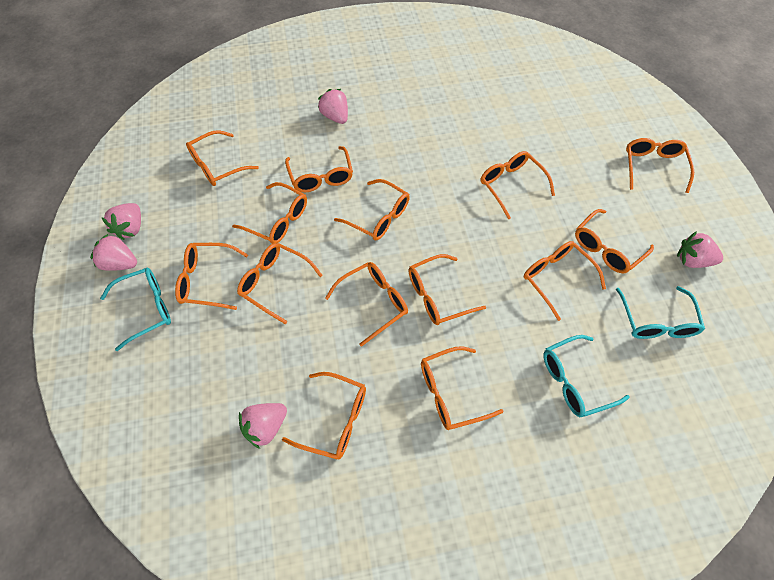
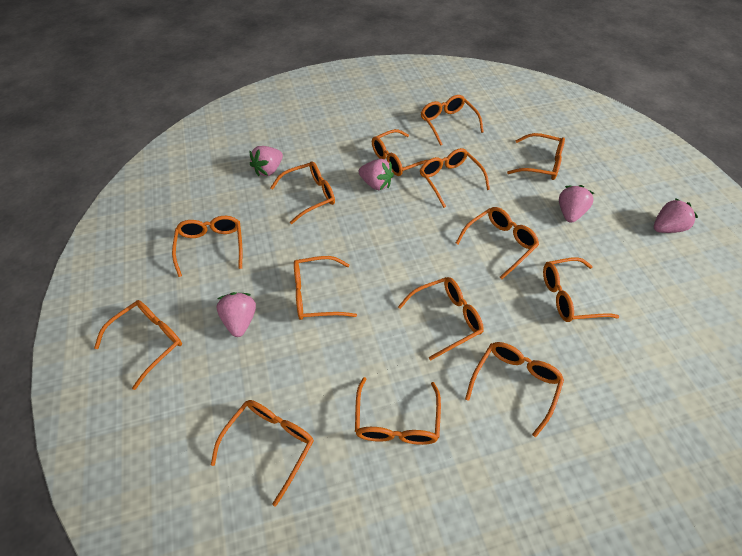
turquoise glasses: [100,268,171,351] [543,335,630,417] [616,286,705,339] = 3 -> none = 0

